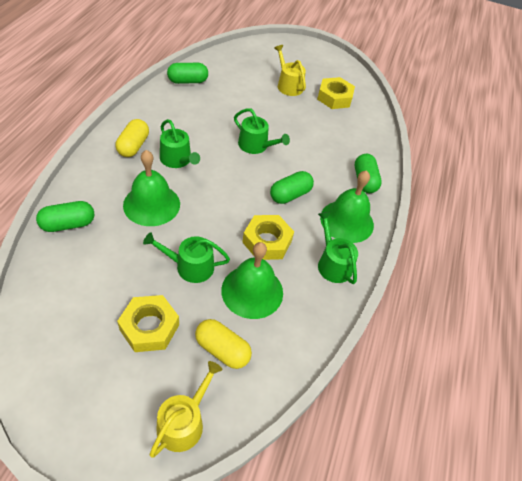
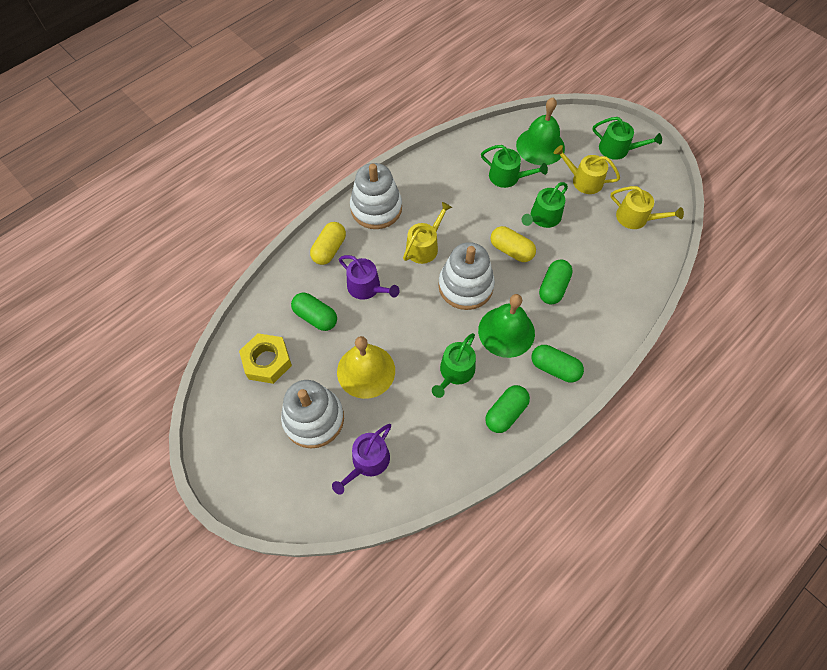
green bell: [123,150,180,226] [221,242,283,319] [320,170,374,243] = 3 -> [478,294,535,358] [516,98,565,165] = 2
purple watering can: none = 0 -> [332,424,391,495] [339,255,400,300] = 2
white stacking toy: none = 0 -> [281,380,344,448] [350,163,402,229] [438,242,495,310] = 3
yellow bell: none = 0 -> [337,336,395,399] = 1
yellow nut: [117,295,179,352] [242,215,294,260] [317,77,355,109] = 3 -> [239,333,292,384] = 1
yellow watering can: [149,361,223,458] [274,45,306,96] = 2 -> [403,202,452,264] [554,145,620,194] [610,186,684,229] = 3

